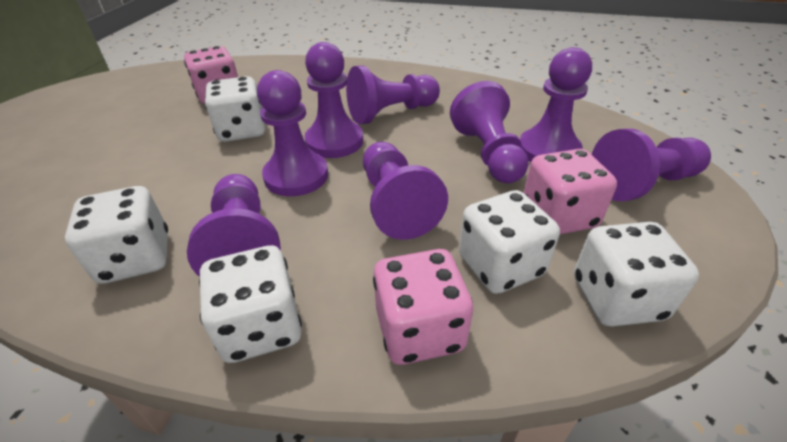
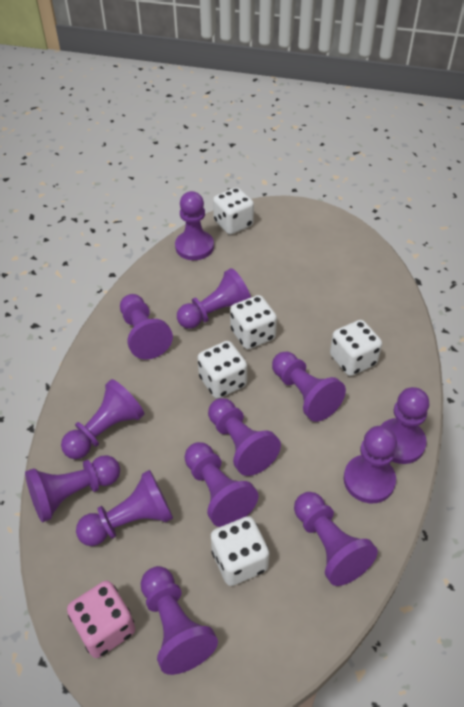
pink dice: [184,46,238,104] [373,249,473,365] [524,149,617,234] = 3 -> [67,581,135,658] = 1
purple pawn: [187,174,281,277] [257,70,328,196] [305,42,363,158] [346,66,440,124] [363,142,448,240] [450,81,529,183] [520,47,592,162] [592,129,711,201] = 8 -> [25,455,120,523] [61,379,144,459] [76,470,173,546] [120,294,173,360] [141,566,218,675] [175,191,214,260] [177,268,251,329] [185,442,259,527] [208,398,281,476] [272,352,346,422] [294,492,378,586] [344,426,397,503] [380,387,429,464] = 13

